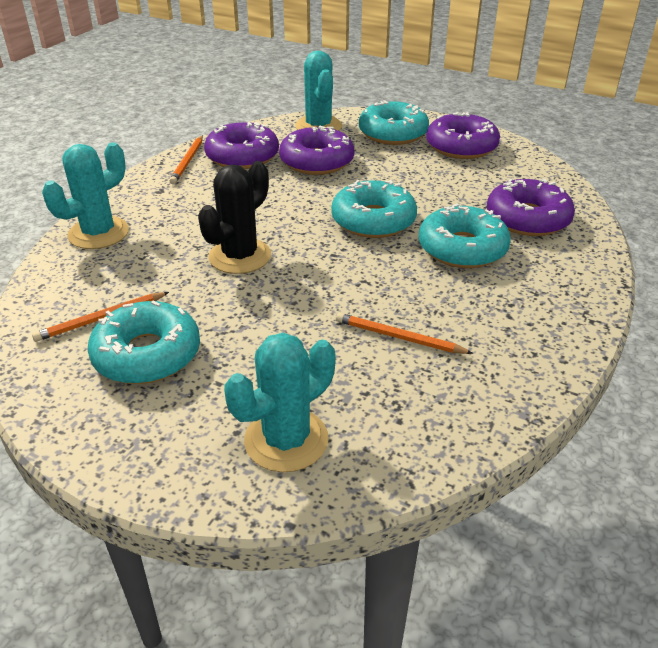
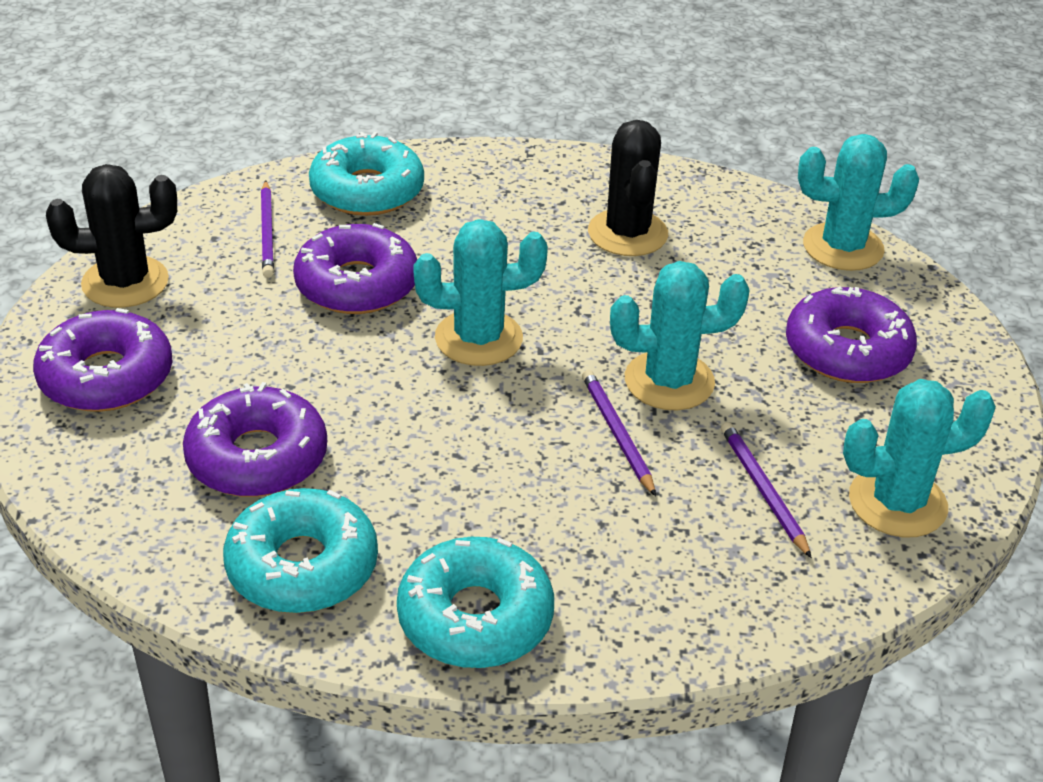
black cactus: [198,161,271,274] = 1 -> [46,164,177,308] [588,120,668,256] = 2
orange pencil: [32,292,169,342] [169,135,203,184] [336,313,474,354] = 3 -> none = 0
purple pencil: none = 0 -> [261,180,274,278] [582,370,656,497] [721,422,812,558] = 3
turquoise cactus: [42,142,129,249] [224,333,336,472] [295,51,342,131] = 3 -> [413,219,548,366] [610,261,750,410] [798,134,919,271] [843,379,996,537] = 4
turquoise donut: [88,301,200,384] [331,180,417,238] [359,100,429,145] [419,203,511,268] = 4 -> [223,488,378,613] [309,132,424,216] [397,537,554,668] = 3

